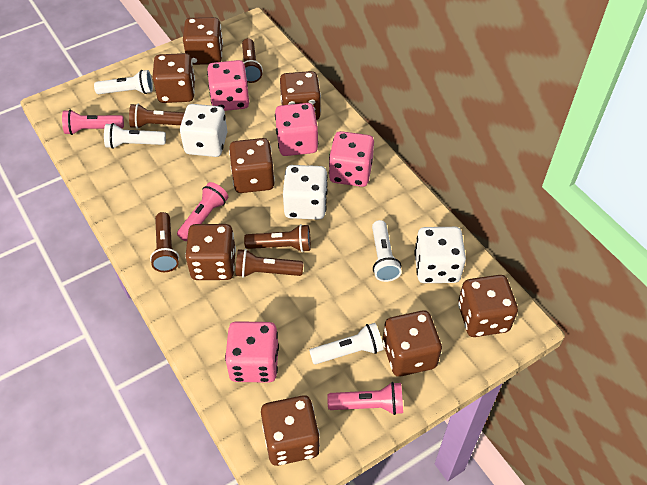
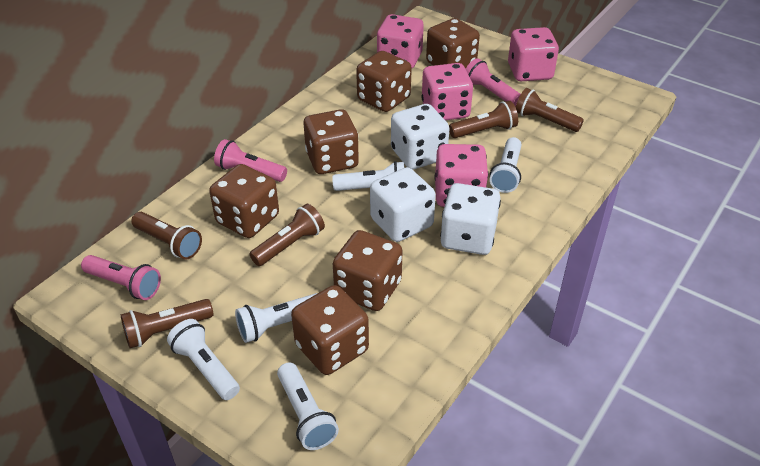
brown dice: [153,53,195,103] [183,17,223,65] [185,224,236,280] [229,138,275,193] [261,395,320,466] [280,71,321,120] [383,310,442,377] [458,275,518,337] = 8 -> [209,164,279,238] [291,285,369,375] [304,109,359,174] [333,230,403,311] [356,51,412,112] [426,18,480,69] = 6
white flashlight: [94,70,153,94] [104,123,166,149] [309,323,383,364] [372,220,401,282] = 4 -> [167,319,240,400] [235,293,318,343] [277,362,339,450] [332,161,404,191] [490,137,521,193] = 5

